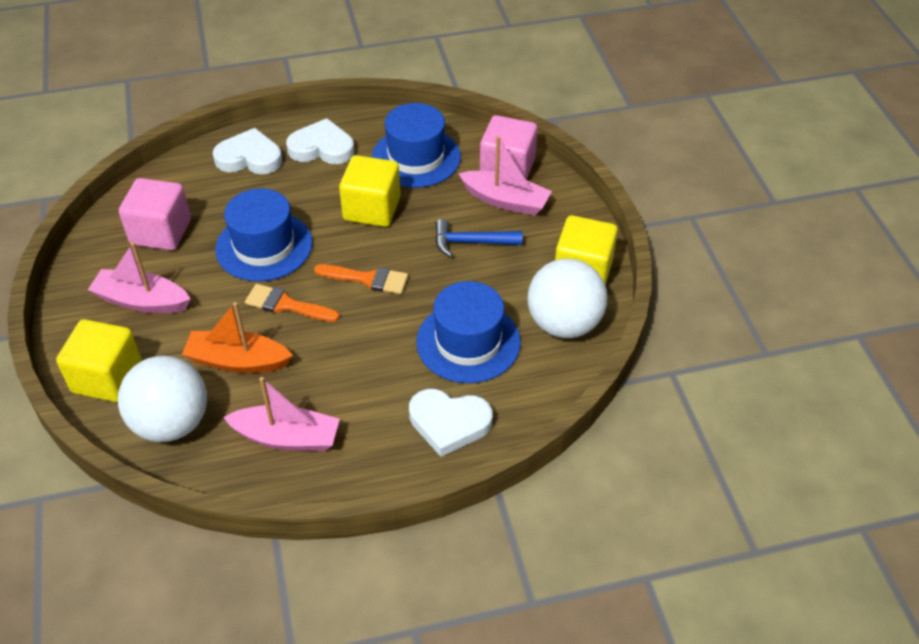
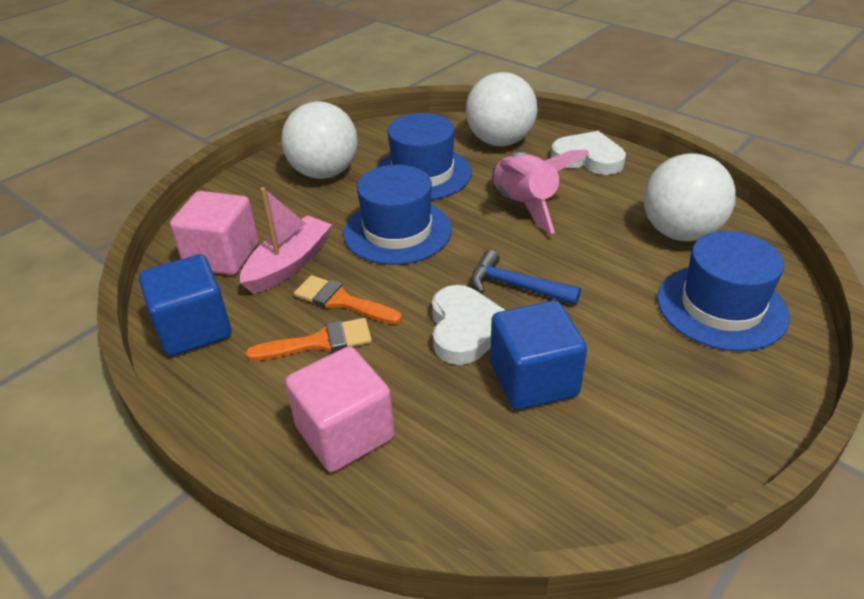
blue cube: none = 0 -> [139,254,232,356] [490,300,587,410] = 2
orange boat: [182,302,293,373] = 1 -> none = 0
pink boat: [88,242,191,313] [223,377,340,451] [458,136,552,216] = 3 -> [240,187,332,294] = 1
pink rocket: none = 0 -> [492,150,589,234] = 1
white ball: [118,356,207,442] [527,259,607,338] = 2 -> [281,101,358,179] [466,72,538,146] [644,153,736,241] = 3
white heart: [213,128,282,174] [286,118,354,164] [409,389,492,457] = 3 -> [432,285,506,365] [551,131,626,175] = 2
yellow cube: [56,319,142,402] [339,155,401,227] [555,215,618,285] = 3 -> none = 0

